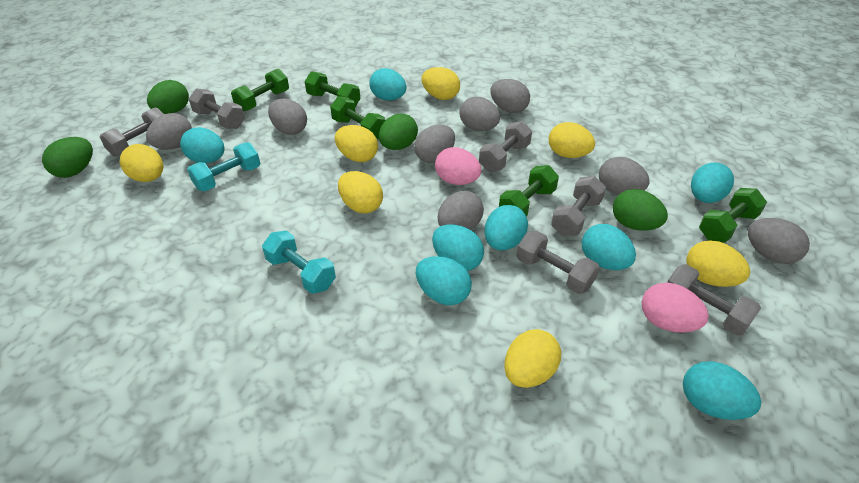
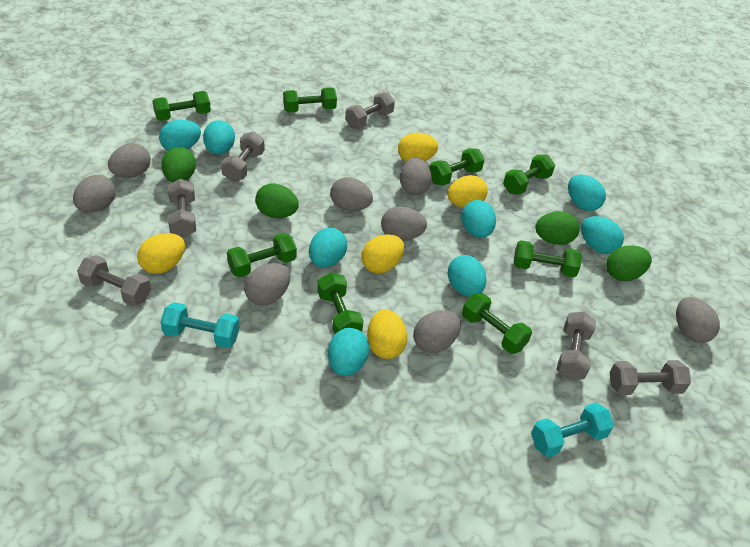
green dumbbell: [231,69,289,112] [304,71,360,107] [330,96,385,140] [499,165,559,216] [699,188,767,243] = 5 -> [152,91,211,121] [227,233,297,278] [283,87,337,112] [317,272,364,335] [430,148,485,186] [462,293,532,354] [503,155,555,194] [514,240,582,278] = 8
pink egg: [435,147,481,185] [642,283,709,333] = 2 -> none = 0
yellow egg: [120,144,163,182] [335,125,378,162] [338,171,383,214] [421,67,460,100] [504,329,561,388] [549,122,595,158] [686,240,750,287] = 7 -> [137,233,185,274] [361,234,404,273] [367,309,407,359] [398,133,438,162] [448,175,488,208] = 5

